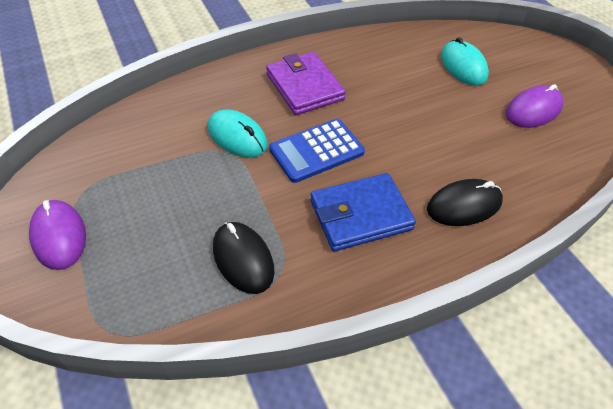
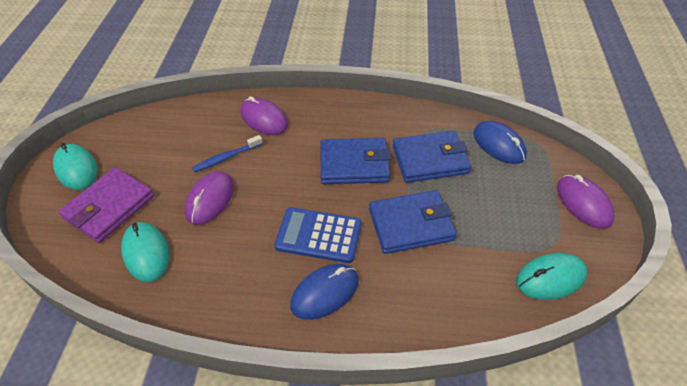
black mouse: [213,222,275,294] [427,179,503,226] = 2 -> none = 0
blue mouse: none = 0 -> [290,264,359,320] [473,121,527,164] = 2
blue toothbrush: none = 0 -> [192,135,263,172] = 1
blue wallet: [310,173,416,251] = 1 -> [320,138,391,184] [369,190,457,254] [393,131,471,183] = 3
purple mouse: [29,200,86,270] [506,84,564,128] = 2 -> [185,171,234,225] [241,96,288,135] [557,175,615,229] = 3
turquoise mouse: [208,109,268,158] [441,37,489,86] = 2 -> [53,143,98,190] [121,222,170,282] [516,253,587,300] = 3

